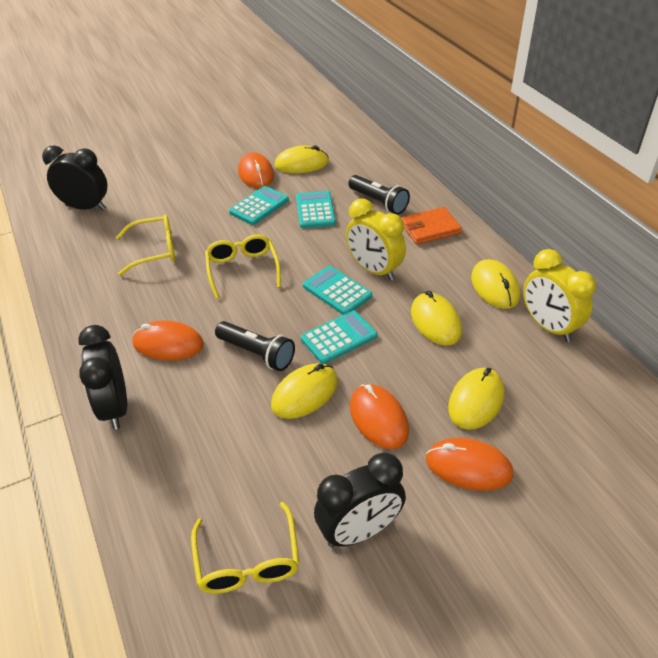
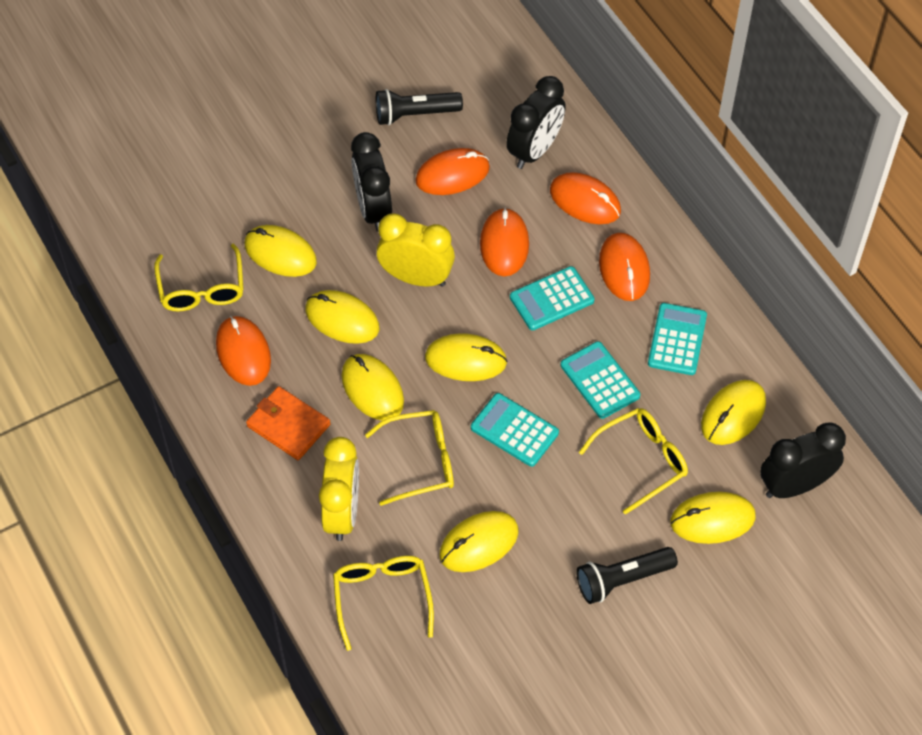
orange mouse: [133,320,204,361] [238,152,274,188] [350,384,409,449] [426,438,514,491] = 4 -> [216,316,271,386] [415,148,490,195] [480,207,529,276] [550,172,621,224] [599,233,650,301] = 5
yellow glasses: [116,214,175,276] [191,502,299,594] [205,234,281,299] = 3 -> [154,244,243,311] [333,556,434,651] [365,410,454,506] [579,408,688,515] = 4
yellow mouse: [271,363,338,419] [274,145,329,173] [411,291,462,346] [448,368,504,430] [471,259,520,309] = 5 -> [245,225,317,277] [305,290,380,344] [341,354,404,421] [425,333,507,381] [439,511,518,572] [670,492,756,544] [701,380,766,445] = 7

